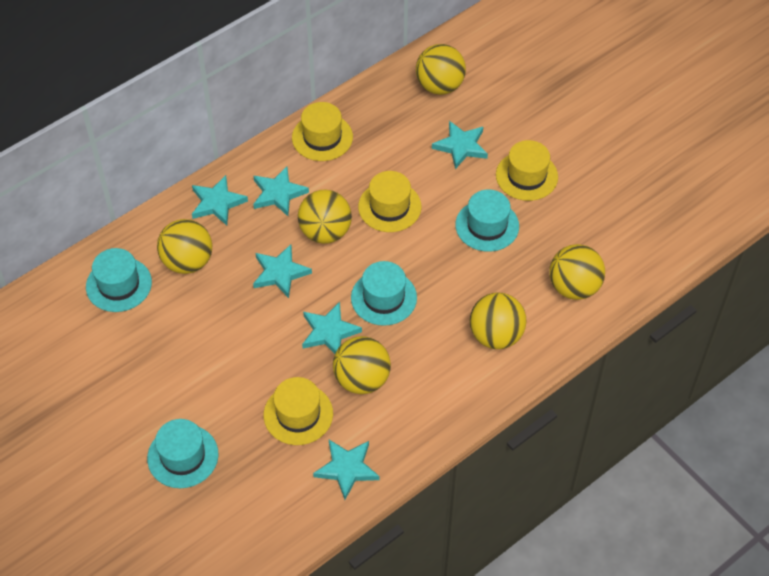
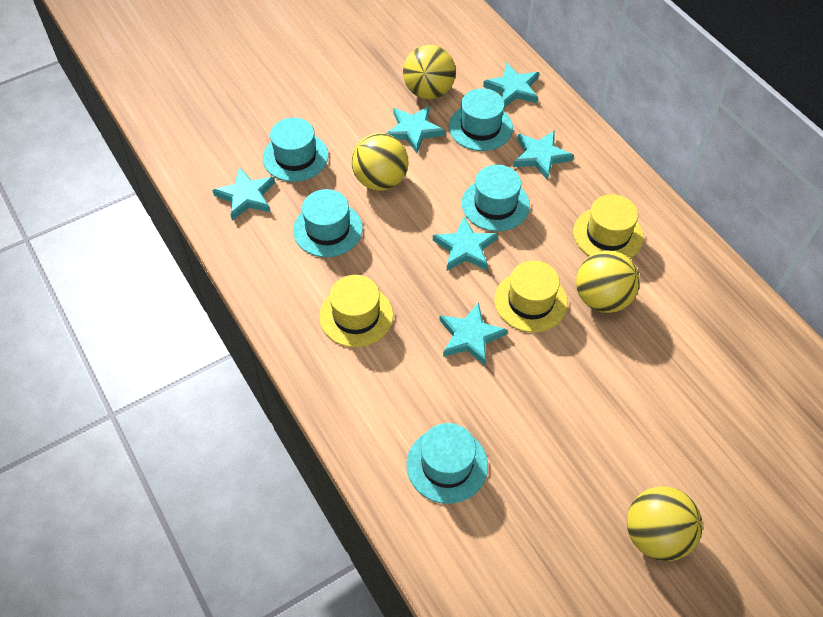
turquoise hat: [86,248,152,312] [147,419,219,488] [351,261,417,326] [455,190,519,252] = 4 -> [263,118,329,182] [293,189,363,257] [406,423,488,504] [449,88,513,151] [462,165,530,231] = 5
yellow ball: [157,219,212,274] [298,190,352,244] [333,336,391,394] [416,44,466,95] [470,293,527,349] [549,244,605,300] = 6 -> [351,133,409,191] [403,45,456,99] [576,250,640,313] [627,486,703,561] = 4
yellow hat: [264,377,333,445] [292,102,353,161] [358,171,422,232] [496,140,558,201] = 4 -> [319,275,393,347] [494,261,568,333] [573,194,644,258] = 3

